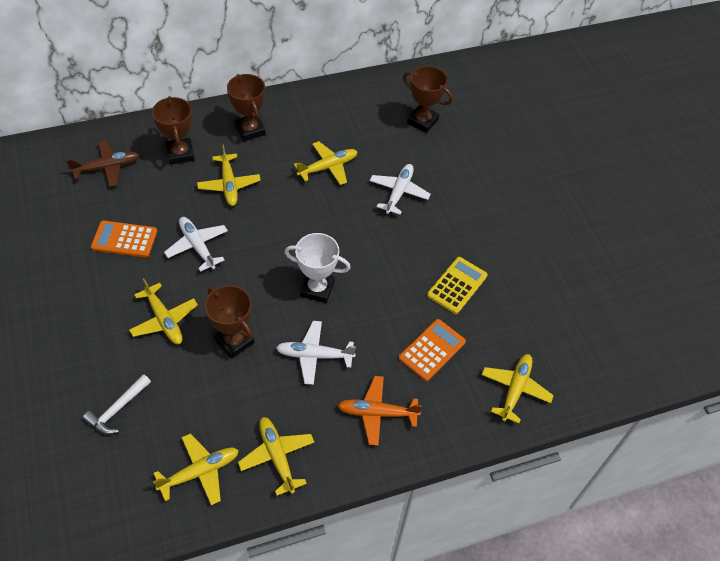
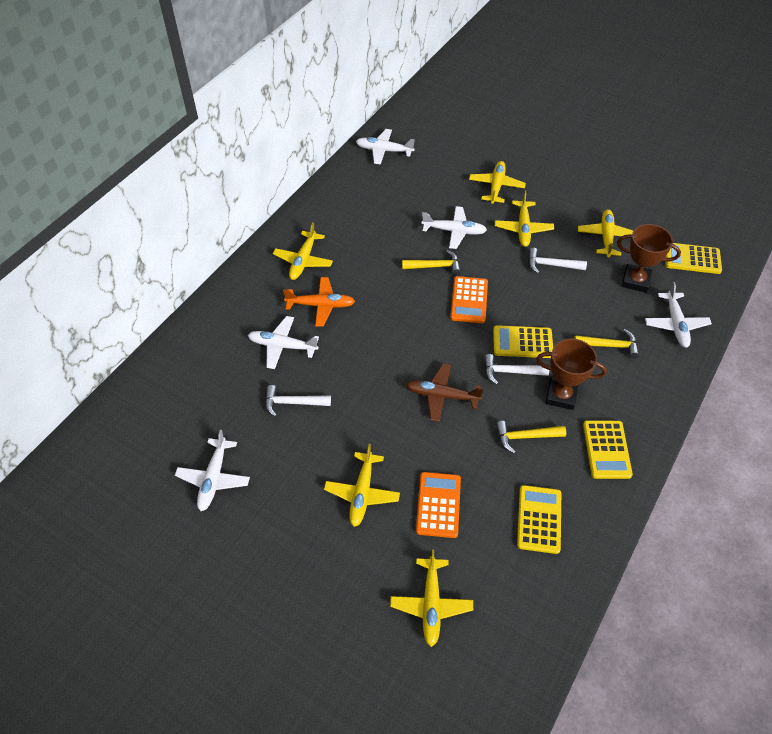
brown trophy: [152,96,194,165] [205,285,255,359] [227,74,266,141] [403,66,453,133] = 4 -> [536,339,607,410] [617,224,681,293] = 2
white hammer: [83,374,151,434] = 1 -> [265,385,331,417] [484,354,549,385] [528,248,587,274] = 3
white plane: [164,217,228,272] [276,321,356,385] [370,164,431,215] = 3 -> [175,430,250,511] [248,316,319,369] [356,129,415,165] [422,206,487,249] [645,282,712,348] = 5
white trophy: [284,233,351,303] = 1 -> none = 0
yellow calculator: [427,257,488,314] = 1 -> [493,325,553,358] [517,485,561,554] [583,420,633,479] [665,243,722,274] = 4
yellow hammer: none = 0 -> [402,250,461,275] [496,421,566,454] [574,329,639,359] = 3

